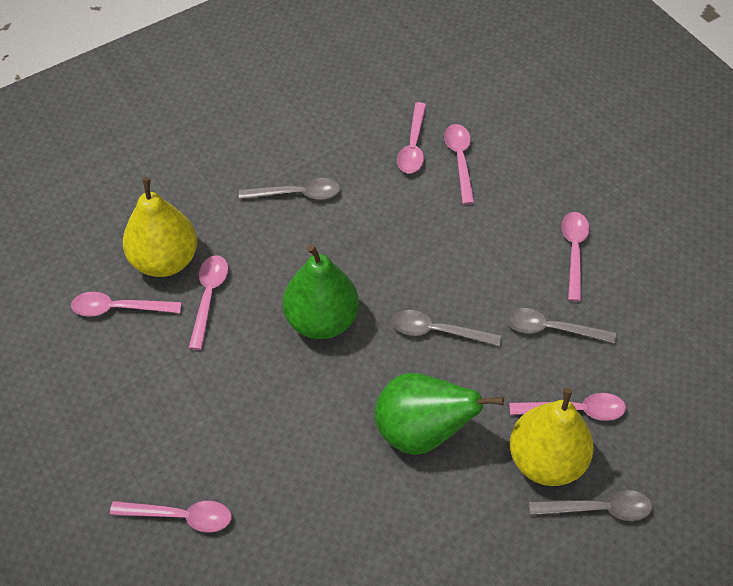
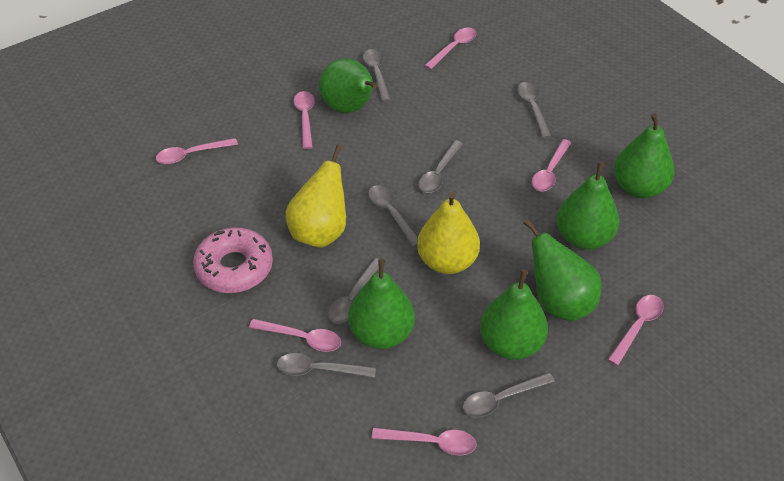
green pear: [283,244,359,339] [375,373,504,455] = 2 -> [319,58,378,113] [348,259,415,349] [480,269,548,360] [523,219,602,321] [557,161,619,250] [614,113,674,198] = 6
grey spoon: [239,178,340,200] [392,310,501,346] [506,308,616,343] [529,490,652,521] = 4 -> [277,353,376,378] [328,258,379,324] [363,49,391,102] [368,185,418,247] [418,140,463,193] [462,372,555,418] [517,82,551,138] = 7
pink donut: none = 0 -> [193,227,273,293] = 1

